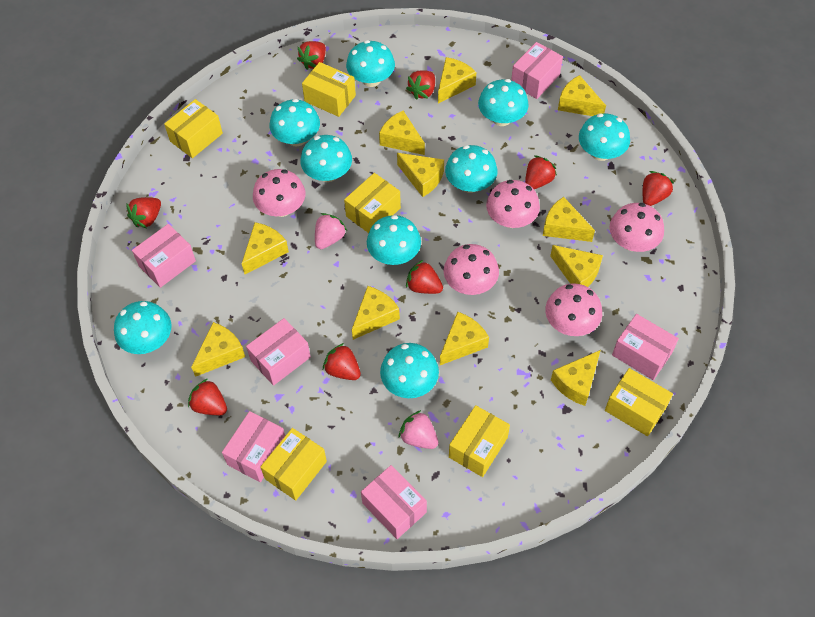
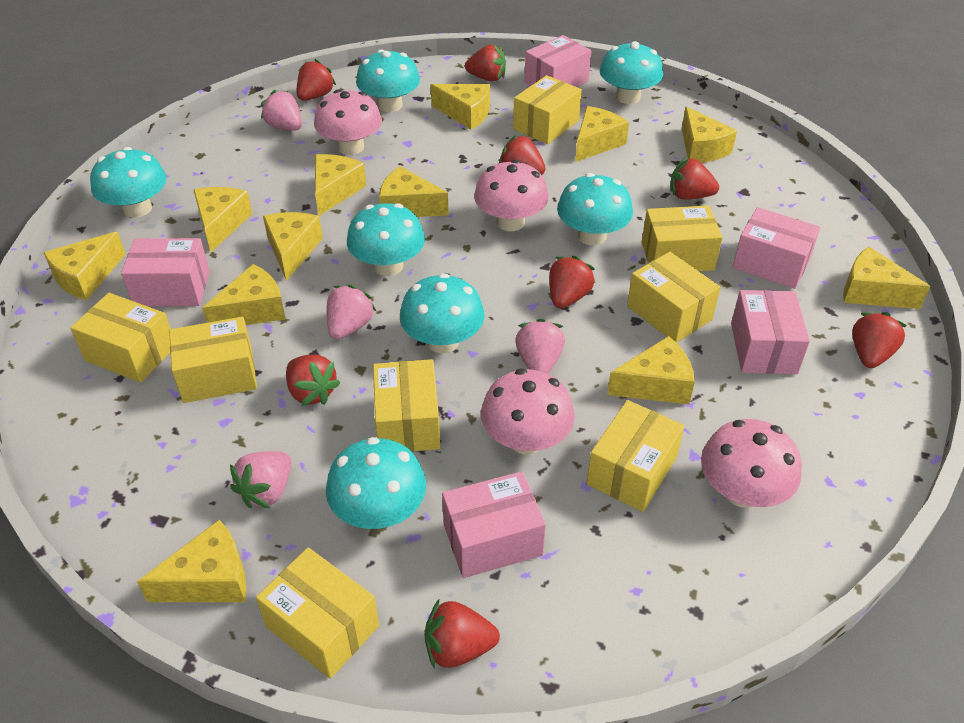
pink box: [132,224,196,288] [222,411,285,482] [246,318,311,386] [361,465,427,539] [511,42,563,99] [612,314,679,380] = 6 -> [121,238,210,306] [442,471,546,578] [524,35,591,87] [731,290,810,374] [733,207,820,289] = 5
pink mushroom: [253,169,305,217] [444,244,499,295] [486,180,540,228] [545,283,602,336] [609,203,664,252] = 5 -> [314,89,382,155] [474,160,548,231] [481,368,575,455] [701,419,802,508] = 4
pink strawberry: [315,213,347,249] [399,410,438,449] = 2 -> [230,452,291,508] [261,90,302,130] [326,284,376,339] [515,319,565,374] = 4
turquoise mushroom: [114,301,171,354] [270,99,320,146] [300,135,352,182] [346,40,395,87] [367,215,421,265] [380,343,439,398] [445,145,497,193] [478,79,529,126] [579,113,630,161] = 9 -> [90,147,166,218] [326,437,426,529] [347,203,425,276] [356,49,420,112] [400,273,484,353] [557,173,633,246] [600,41,663,104] = 7
yellow box: [164,99,223,158] [260,428,327,500] [302,62,356,117] [344,173,401,233] [449,405,510,477] [605,368,673,436] = 6 -> [70,293,171,383] [169,317,257,403] [256,547,379,679] [373,359,440,452] [513,75,582,144] [587,400,684,512] [627,252,721,343] [642,205,723,271] = 8
yellow cheese: [191,322,245,377] [242,222,289,274] [352,286,400,340] [379,111,425,155] [397,153,444,197] [438,57,476,103] [440,312,489,365] [543,197,595,242] [550,245,603,287] [551,350,601,406] [558,75,606,116] = 11 -> [43,232,125,300] [137,520,246,602] [193,187,252,252] [202,264,286,325] [263,212,323,281] [315,154,366,216] [379,166,449,217] [430,84,490,130] [575,106,629,162] [607,336,695,404] [682,106,737,163] [843,247,931,309] = 12

